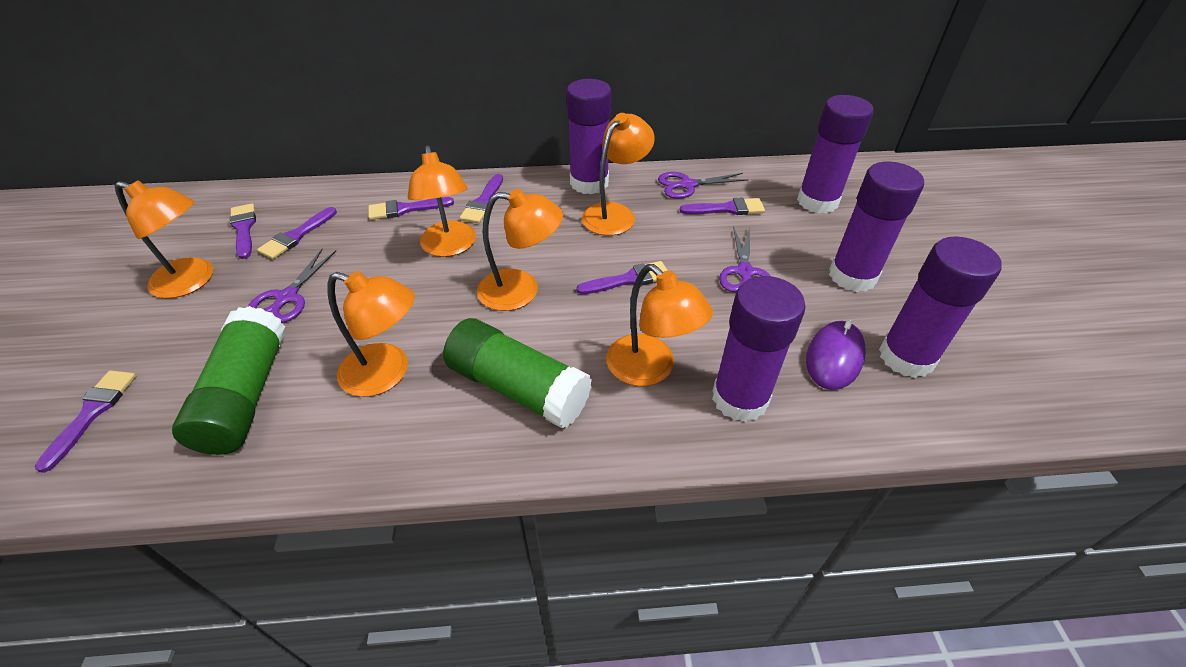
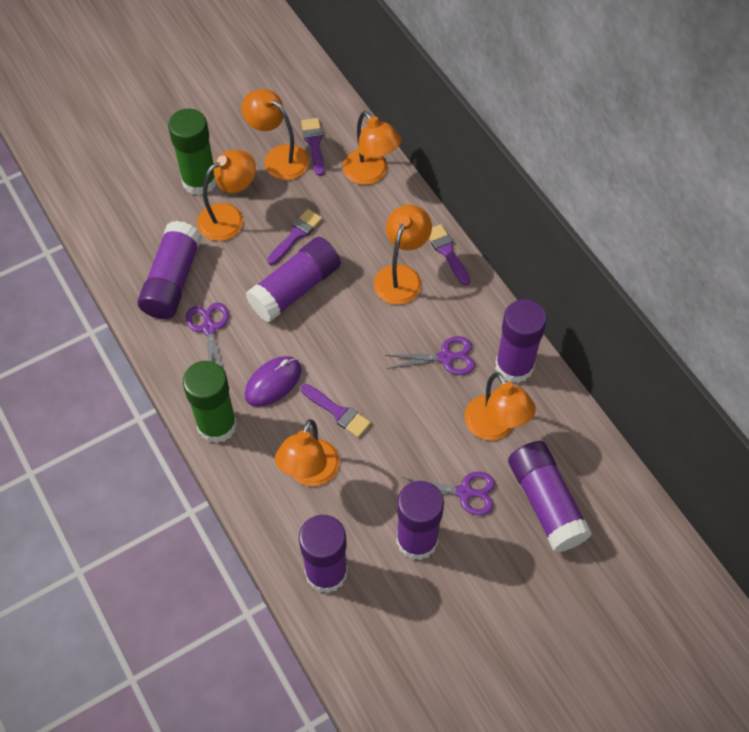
purple brush: [35,370,136,473] [229,203,256,259] [257,207,337,259] [368,197,454,220] [460,174,503,223] [576,261,668,294] [680,198,765,215] = 7 -> [267,209,322,265] [301,118,325,176] [301,384,371,438] [429,224,471,286] = 4
purple glue stick: [567,79,611,195] [712,276,806,422] [797,95,873,214] [829,161,924,292] [879,237,1002,378] = 5 -> [138,221,202,319] [246,237,341,323] [299,515,348,593] [396,481,444,560] [495,299,547,383] [508,441,592,552] = 6

